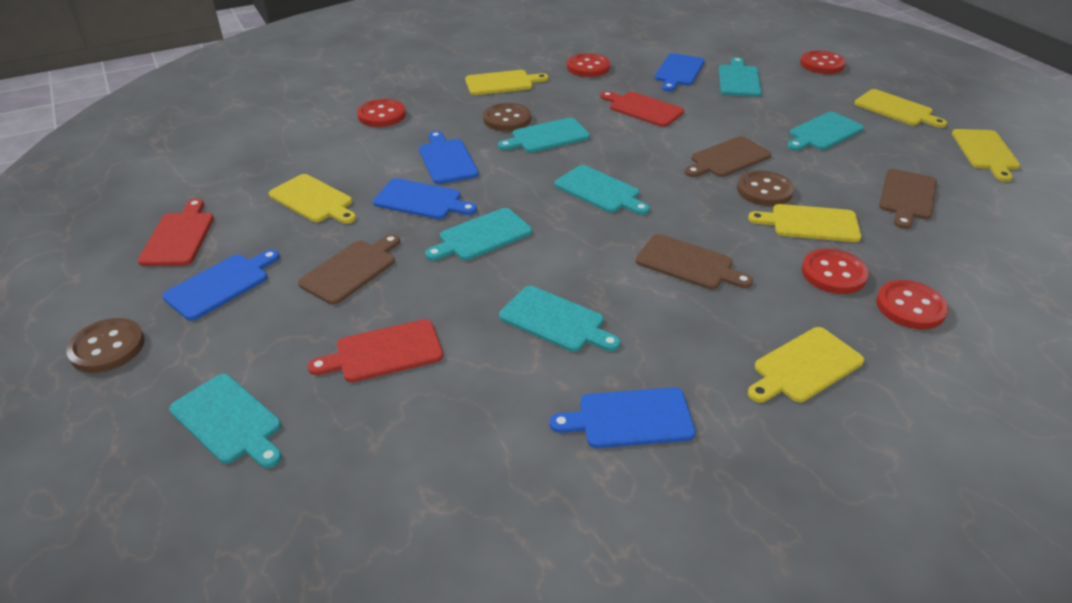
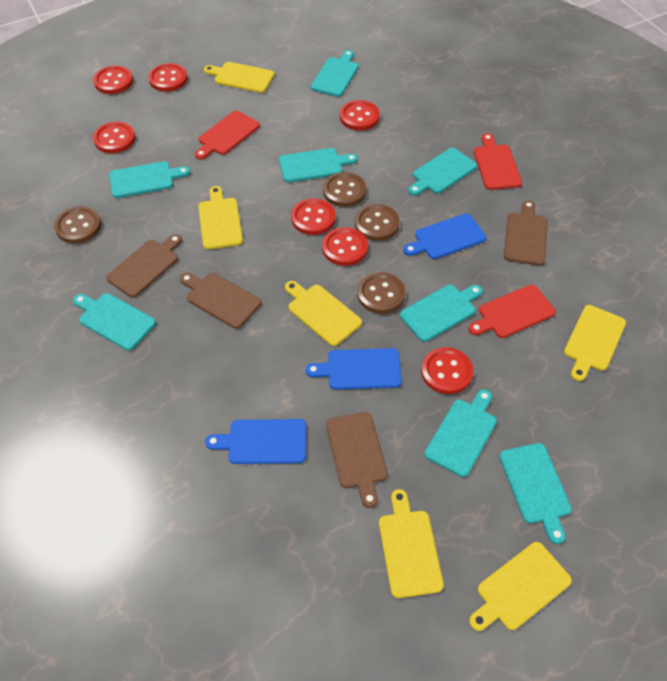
blue cutting board: [162,249,280,321] [373,178,477,219] [419,131,479,184] [550,387,696,448] [655,53,705,92] = 5 -> [205,419,306,464] [306,348,402,390] [403,213,486,259] = 3
brown button: [66,318,145,373] [483,103,531,131] [737,170,794,206] = 3 -> [54,206,101,243] [323,172,366,207] [355,204,400,241] [357,272,406,314] = 4
red button: [357,99,406,127] [567,53,610,77] [800,51,846,74] [802,249,869,294] [876,280,949,329] = 5 -> [93,66,133,94] [93,122,136,153] [148,63,188,92] [291,198,336,235] [322,227,368,266] [340,100,380,131] [421,347,473,394] = 7
turquoise cutting board: [169,374,282,468] [425,208,532,260] [498,118,590,153] [499,286,620,352] [555,165,650,215] [719,57,761,97] [787,112,864,151] = 7 -> [73,293,156,351] [109,161,190,198] [279,148,358,182] [311,50,359,97] [400,285,483,342] [408,148,477,196] [425,389,497,477] [500,443,572,544] = 8

